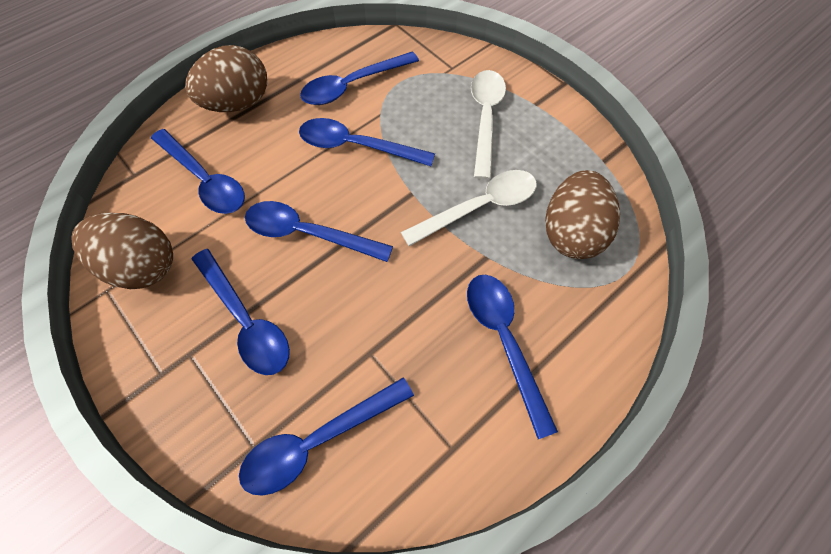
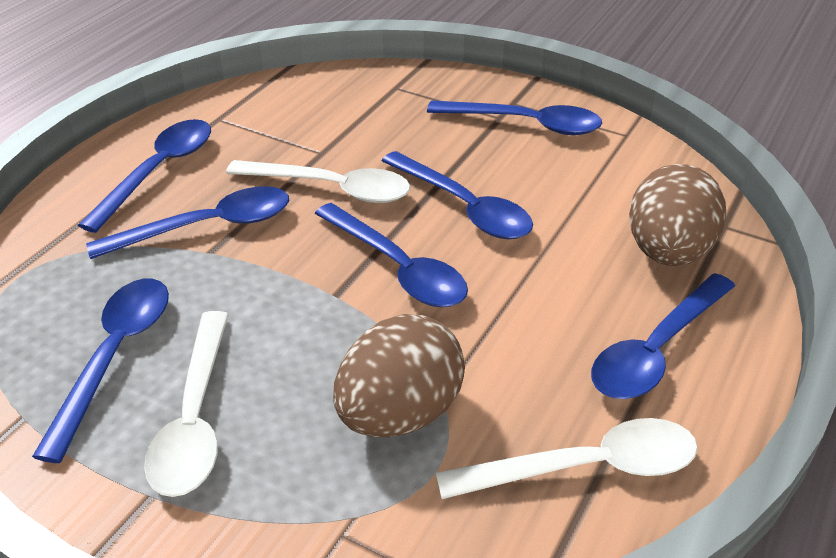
brown egg: [71,213,173,289] [185,45,267,112] [545,170,620,259] = 3 -> [333,314,465,437] [629,164,726,266] = 2
white spoon: [401,170,537,246] [471,70,506,180] = 2 -> [144,311,229,497] [226,160,410,203] [436,418,698,499] = 3

